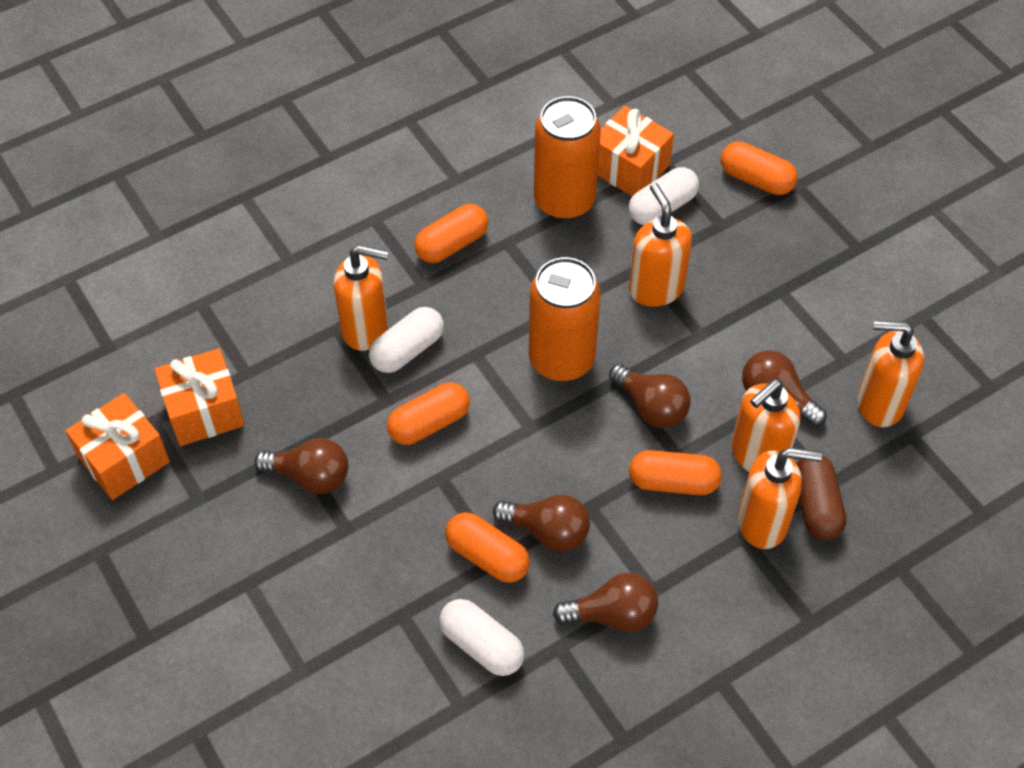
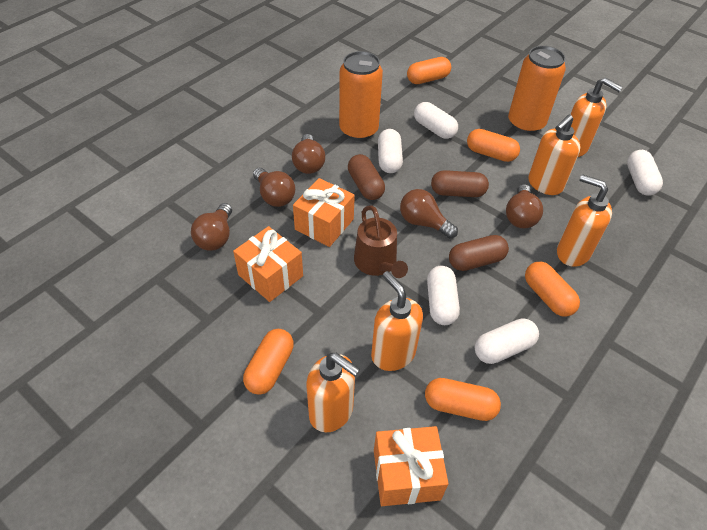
brown capsule: [797,455,846,540] = 1 -> [348,154,385,200] [431,170,489,197] [449,235,509,271] = 3
brown watering can: none = 0 -> [354,206,408,278] = 1
white capsule: [369,307,444,373] [439,599,524,676] [629,167,699,225] = 3 -> [378,129,403,173] [414,102,458,139] [427,266,460,325] [475,318,539,364] [627,150,663,196] = 5

